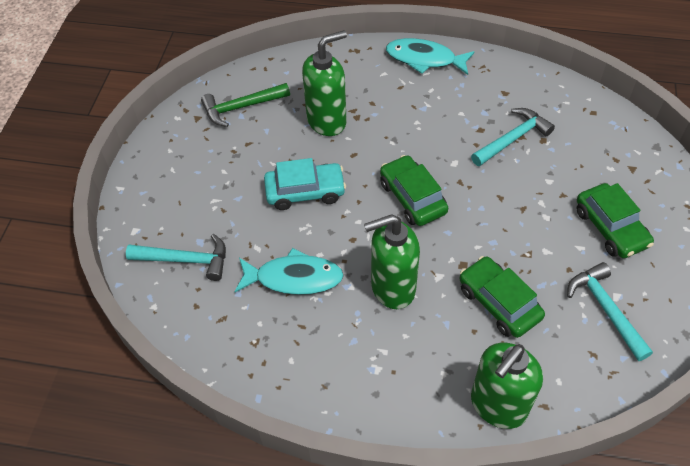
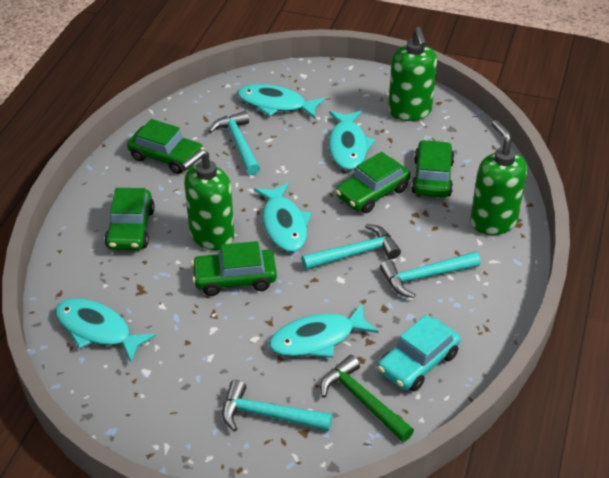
green car: [380,155,448,226] [459,256,545,338] [576,183,654,258] = 3 -> [105,188,155,250] [127,119,204,174] [191,241,277,296] [336,152,411,213] [411,140,455,198] = 5
turquoise fish: [234,248,344,295] [386,38,475,75] = 2 -> [55,298,156,362] [237,84,325,119] [254,183,311,252] [269,304,379,358] [329,111,375,170] = 5
turquoise hammer: [126,234,226,281] [471,108,555,166] [567,262,653,361] = 3 -> [209,111,260,175] [222,380,332,432] [301,224,401,270] [380,252,480,298] = 4

